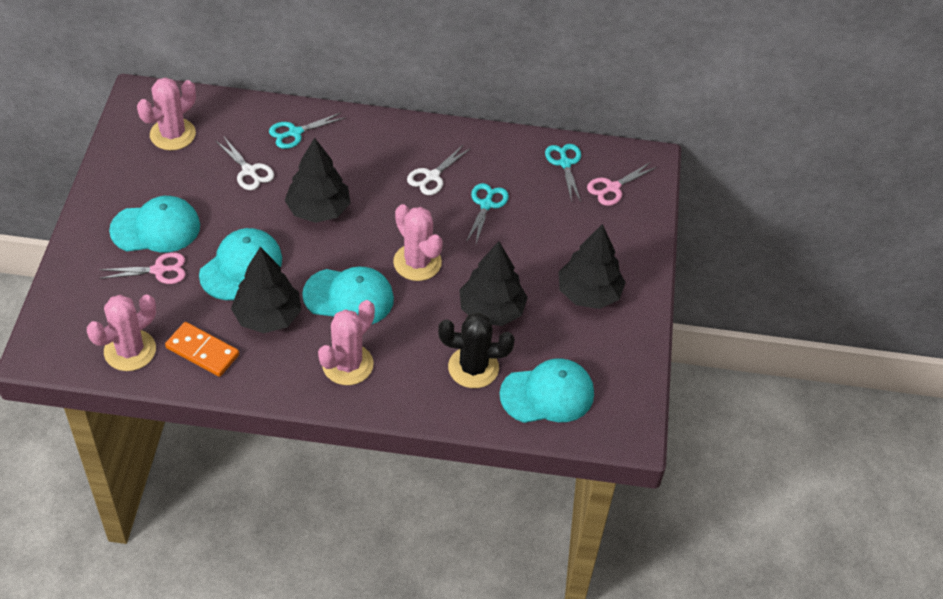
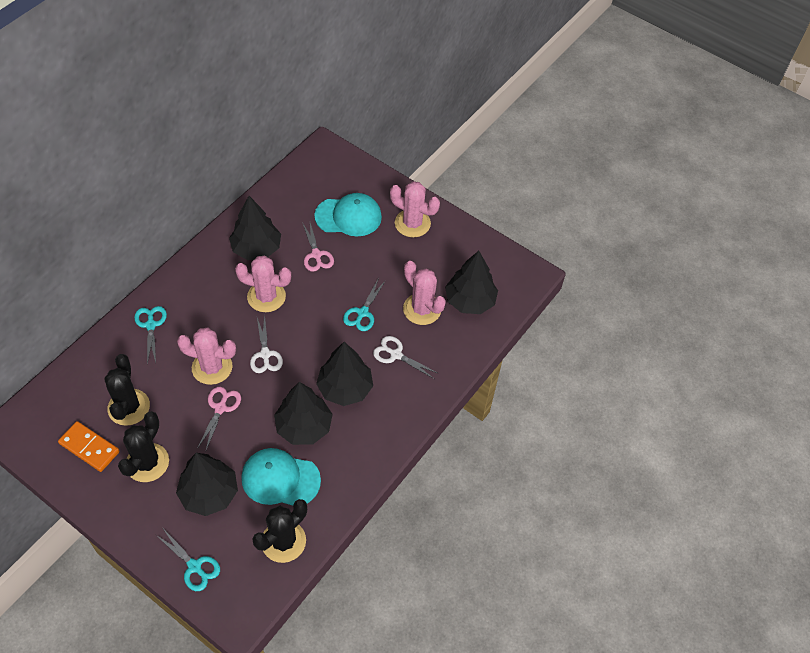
black cactus: [438,313,515,388] = 1 -> [104,354,150,426] [118,411,169,482] [252,499,307,563] = 3
black tree: [231,247,301,333] [285,138,350,223] [459,241,528,326] [559,224,626,309] = 4 -> [176,453,238,516] [229,196,281,260] [274,382,333,445] [316,342,373,406] [445,251,498,314] = 5
turquoise cap: [109,196,200,252] [199,228,282,300] [302,267,394,325] [500,358,594,423] = 4 -> [241,448,321,505] [314,193,382,236] = 2

